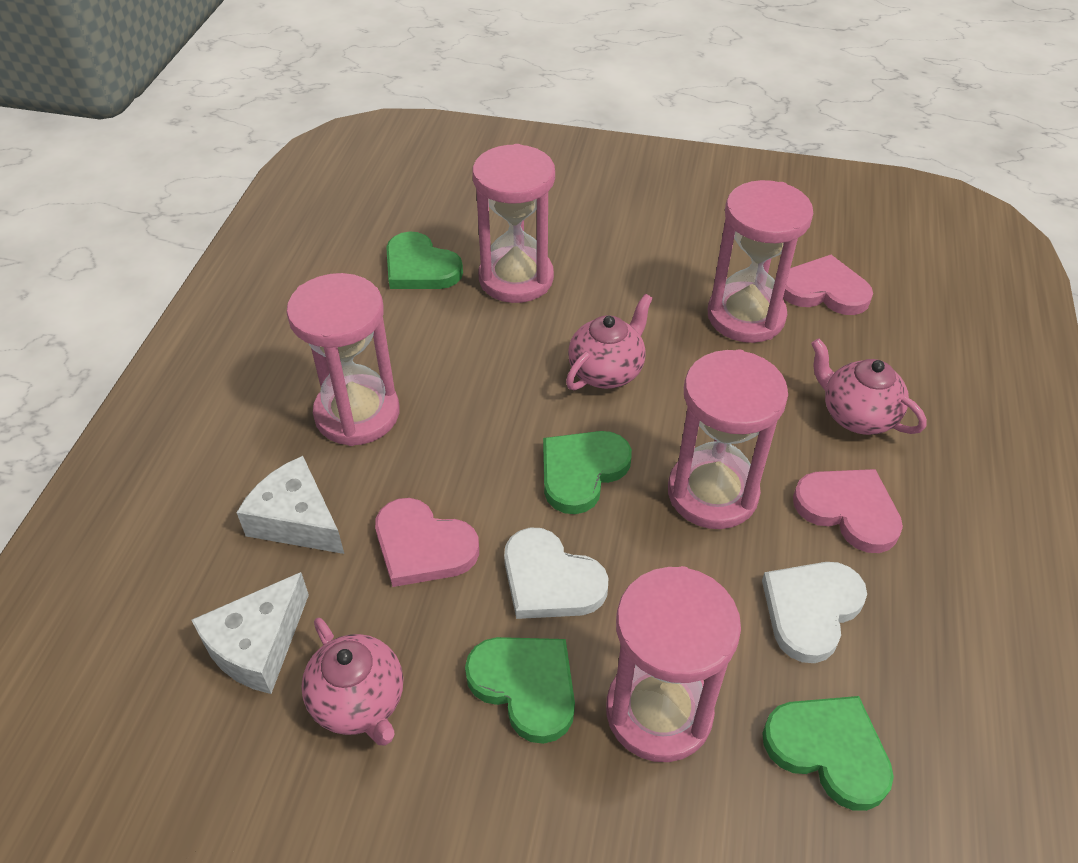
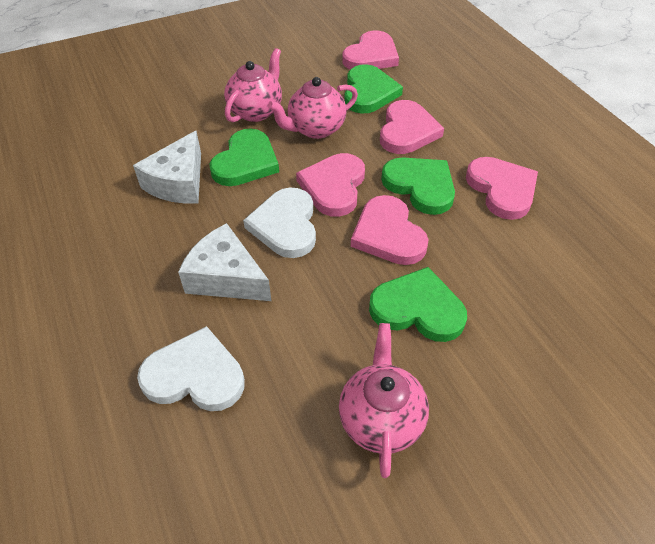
pink heart: [375,498,479,587] [783,255,873,315] [793,469,903,553] = 3 -> [296,153,365,217] [342,31,399,69] [351,195,429,265] [380,100,444,154] [466,157,538,220] = 5
pink hourglass: [286,273,399,446] [472,144,555,303] [606,566,741,762] [668,349,788,529] [708,180,813,343] = 5 -> none = 0

